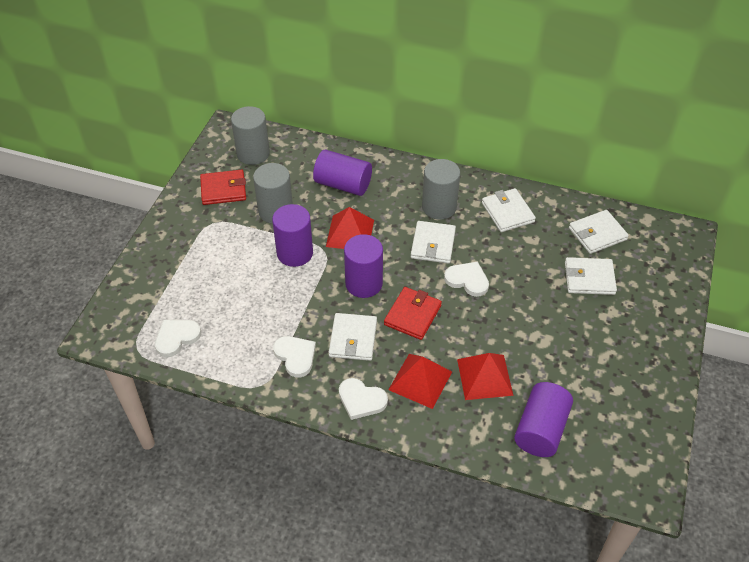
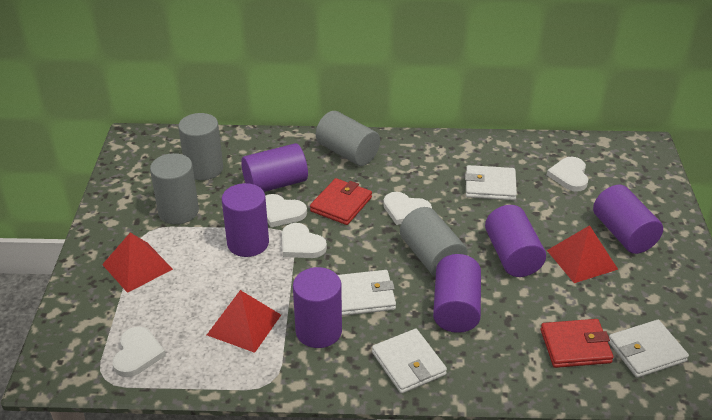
grey cylinder: [231,106,270,165] [253,163,293,224] [422,159,460,220] = 3 -> [150,153,199,224] [178,113,223,180] [316,111,380,166] [400,207,468,277] = 4
purple cylinder: [272,204,313,267] [313,150,372,196] [344,234,383,298] [514,382,573,457] = 4 -> [222,183,269,257] [241,143,308,192] [293,267,342,348] [433,254,481,333] [485,205,546,277] [593,185,663,254] = 6
white heart: [155,320,201,357] [273,336,316,378] [339,378,388,420] [444,261,489,297] = 4 -> [113,327,166,377] [265,194,307,227] [282,223,327,258] [383,192,432,225] [547,157,588,191] = 5
white wallet: [329,313,377,361] [411,221,456,264] [482,188,536,232] [565,257,617,295] [569,210,629,254] = 5 -> [338,270,396,316] [372,329,447,394] [465,165,517,200] [609,320,689,378] = 4

